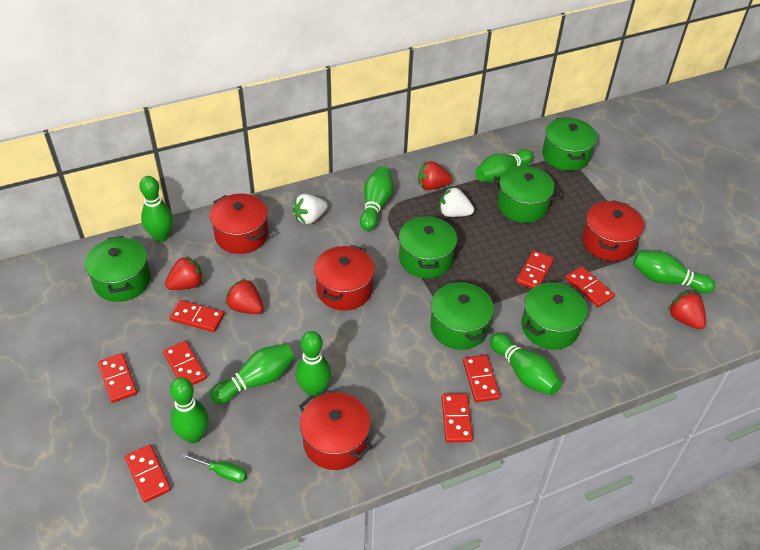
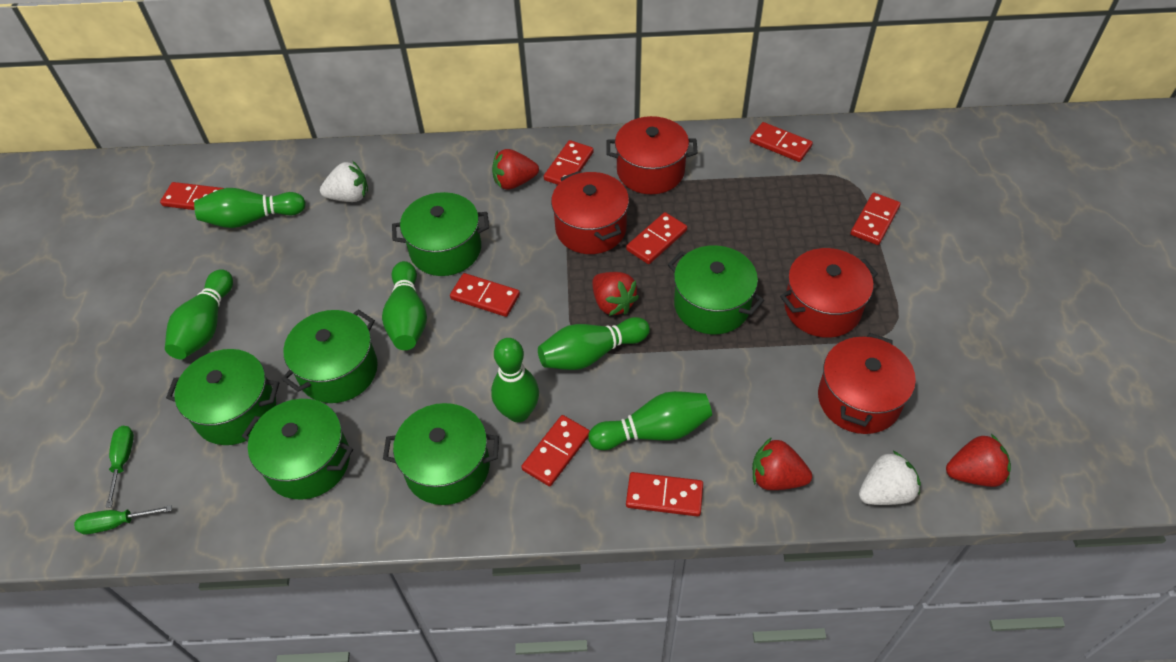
green bowling pin: [139,176,173,242] [170,377,209,443] [210,344,295,404] [295,331,331,397] [360,166,393,231] [475,149,533,182] [490,333,562,395] [633,251,715,293] = 8 -> [165,269,233,359] [194,188,306,228] [382,261,427,350] [491,338,539,422] [538,317,650,370] [588,391,712,450] = 6
green screwdriver: [182,453,247,483] = 1 -> [74,505,172,534] [105,426,134,508] = 2

